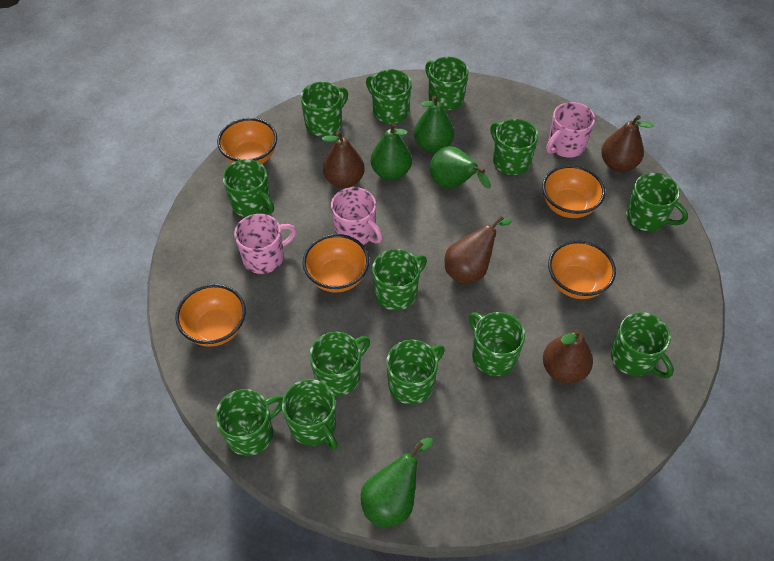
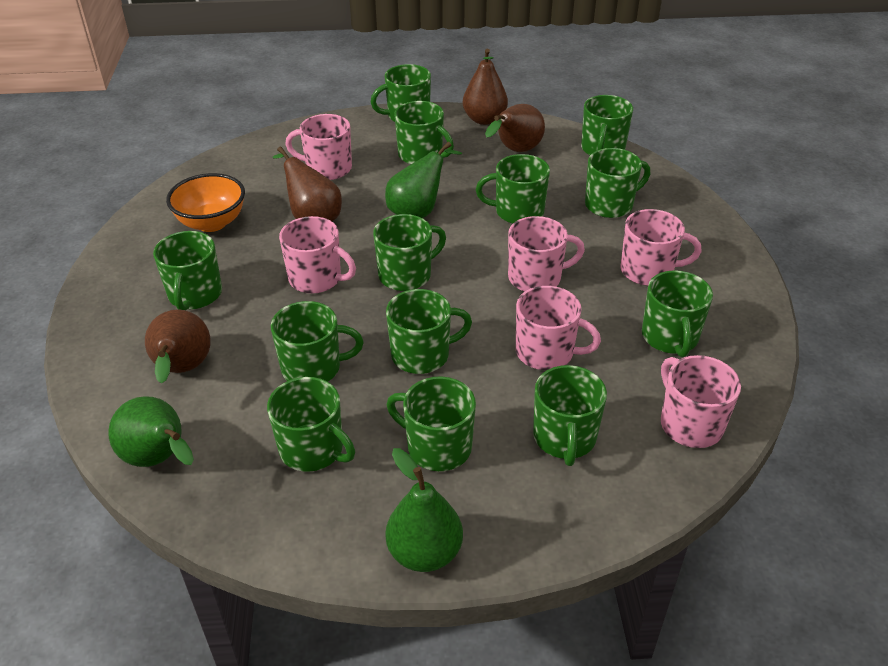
green pear: [361,438,433,527] [371,123,412,180] [414,95,454,153] [430,146,491,189] = 4 -> [108,396,194,467] [385,142,463,218] [385,448,463,572] = 3
orange bowl: [176,284,246,347] [217,118,277,164] [303,234,369,293] [542,165,605,218] [548,240,616,299] = 5 -> [166,173,245,232] = 1
pink mug: [234,214,297,274] [331,187,383,245] [546,102,595,158] = 3 -> [279,216,356,294] [285,114,352,180] [508,216,585,292] [516,286,601,370] [620,209,702,286] [661,355,741,448] = 6

